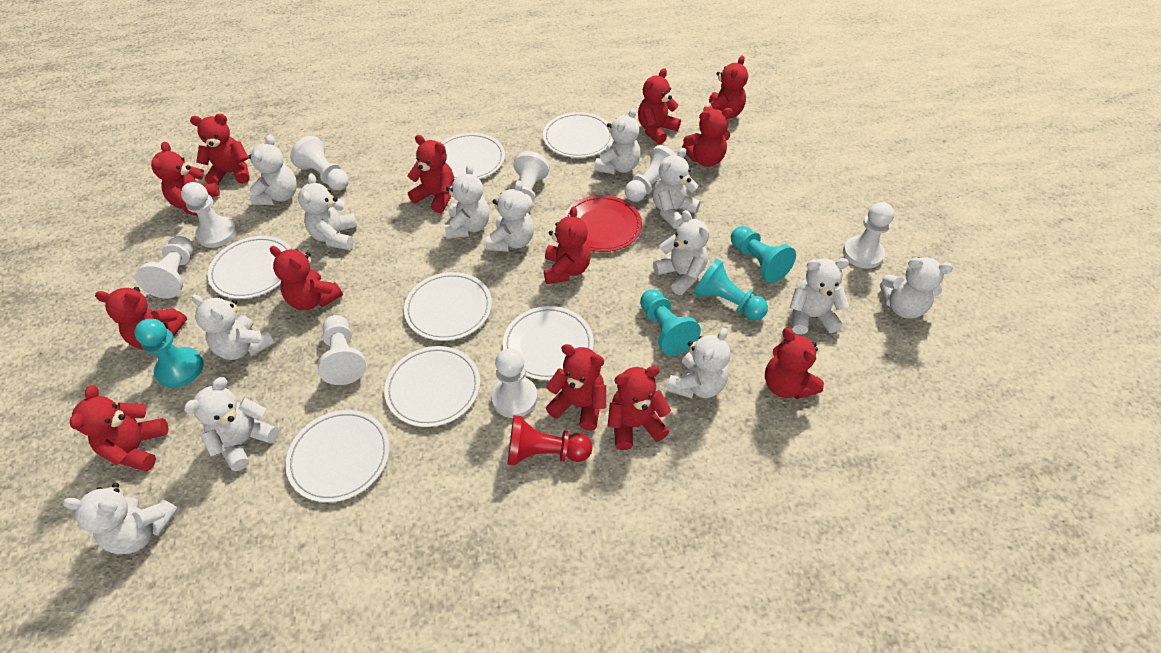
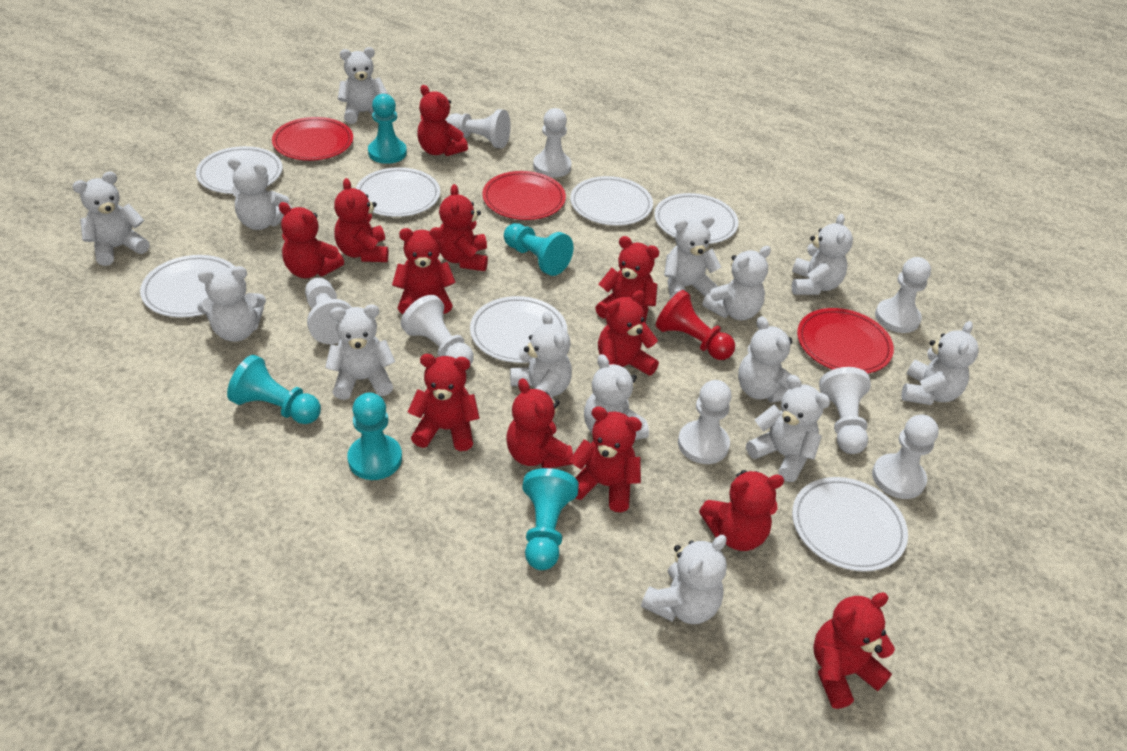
red plate: [563,195,642,252] = 1 -> [272,117,353,161] [482,171,566,220] [797,308,894,373] = 3
red teddy bear: [70,385,169,471] [95,287,187,349] [151,142,220,216] [190,114,250,185] [270,246,343,310] [407,135,454,213] [544,206,591,284] [546,344,606,431] [608,366,671,450] [638,68,681,144] [682,108,733,167] [703,56,748,119] [765,328,824,399] = 13 -> [279,202,344,278] [334,178,388,262] [392,227,456,314] [408,354,480,451] [417,85,468,156] [439,184,488,271] [506,378,573,468] [569,406,642,512] [595,236,659,322] [598,290,659,376] [699,470,784,551] [813,592,895,709] = 12
turquoise pawn: [134,319,204,388] [640,289,701,355] [694,259,768,320] [731,226,796,283] = 4 -> [227,355,321,424] [347,393,402,480] [368,94,407,164] [504,223,574,276] [523,468,579,570] = 5
white teddy bear: [63,483,178,554] [184,377,279,471] [192,294,275,360] [248,135,297,205] [298,173,358,250] [445,164,489,239] [486,180,534,252] [594,108,640,174] [653,148,701,229] [653,210,709,295] [667,328,730,398] [790,258,849,335] [880,257,953,318] = 13 -> [72,171,150,266] [197,266,266,342] [228,158,292,230] [325,304,395,400] [338,47,388,124] [510,312,572,400] [584,354,649,440] [641,535,727,624] [664,216,721,299] [702,246,771,320] [738,316,792,403] [746,375,830,482] [792,214,853,295] [901,321,979,405] = 14

